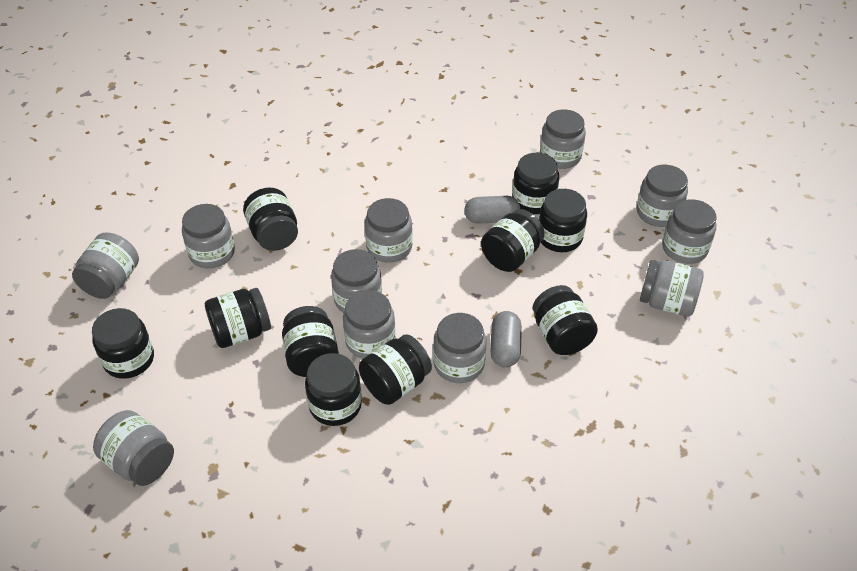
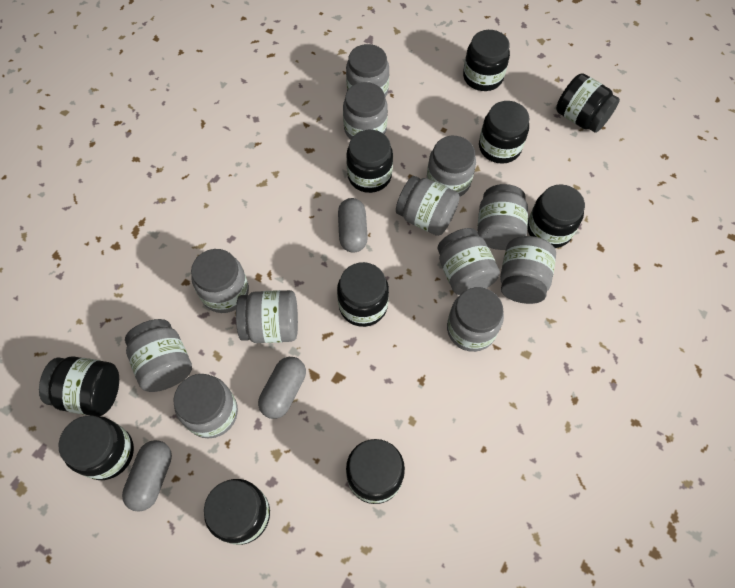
grey capsule: [464,196,520,224] [490,311,522,367] = 2 -> [122,440,172,512] [258,357,306,419] [338,198,368,252] = 3
grey jar: [72,232,139,299] [93,410,174,486] [182,204,235,268] [331,249,382,313] [343,290,396,359] [365,198,413,263] [433,313,486,383] [540,109,586,169] [637,165,688,227] [640,260,704,317] [662,199,716,264] = 11 -> [125,319,192,392] [174,374,238,439] [191,249,249,313] [236,290,298,343] [343,82,388,140] [346,44,389,98] [396,176,460,236] [427,136,476,197] [437,228,500,295] [447,287,504,352] [477,184,528,250] [500,236,556,304] = 12

